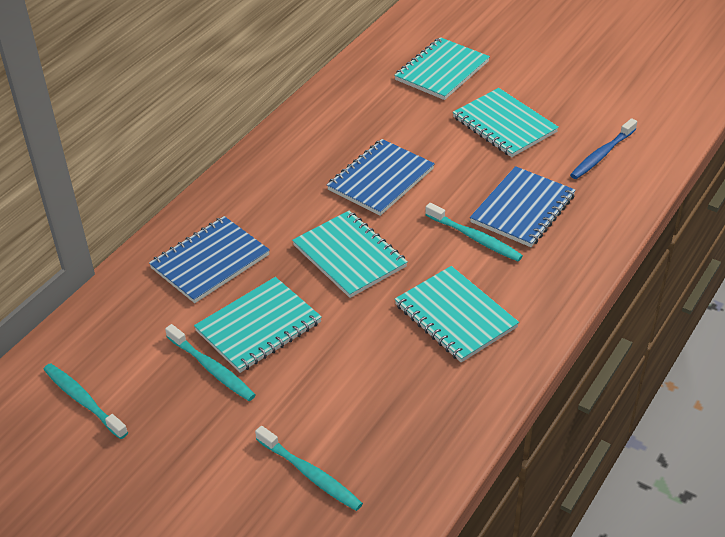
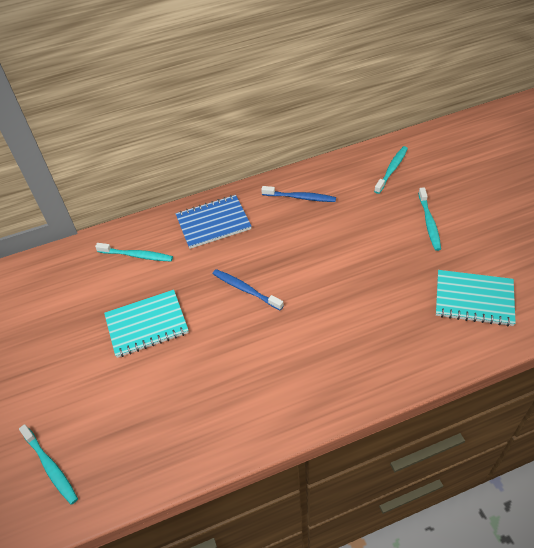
blue notebook: [149,216,270,303] [327,139,435,216] [470,166,576,247] = 3 -> [176,195,252,249] = 1
blue toothbrush: [570,118,637,179] = 1 -> [213,269,284,310] [261,186,336,202] = 2
turquoise notebook: [194,277,322,373] [292,211,408,298] [394,37,490,100] [395,266,519,363] [453,88,559,157] = 5 -> [104,290,189,358] [436,270,516,326] = 2

